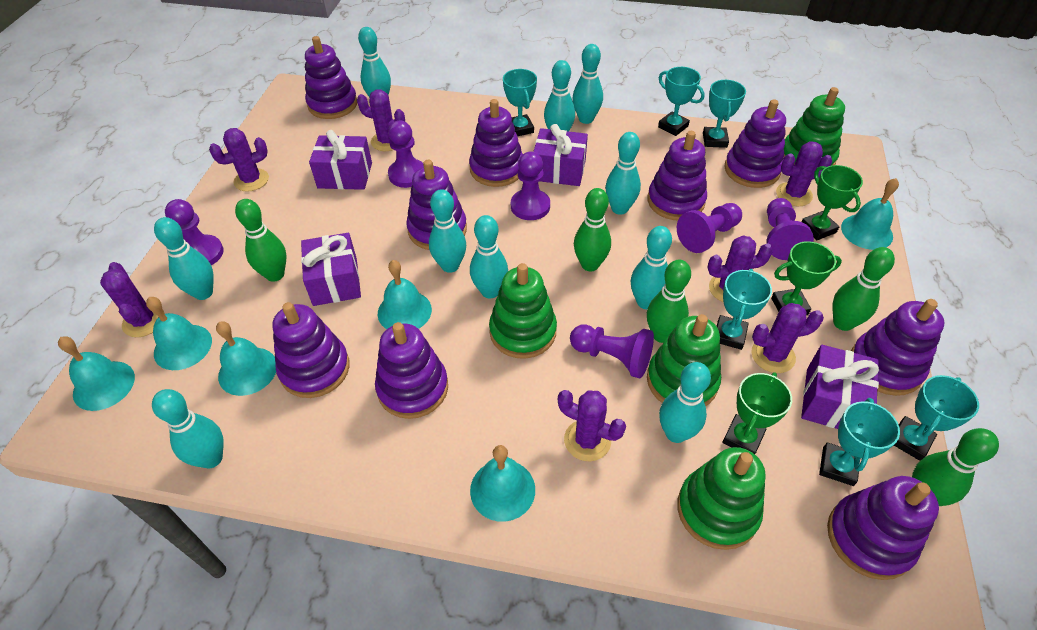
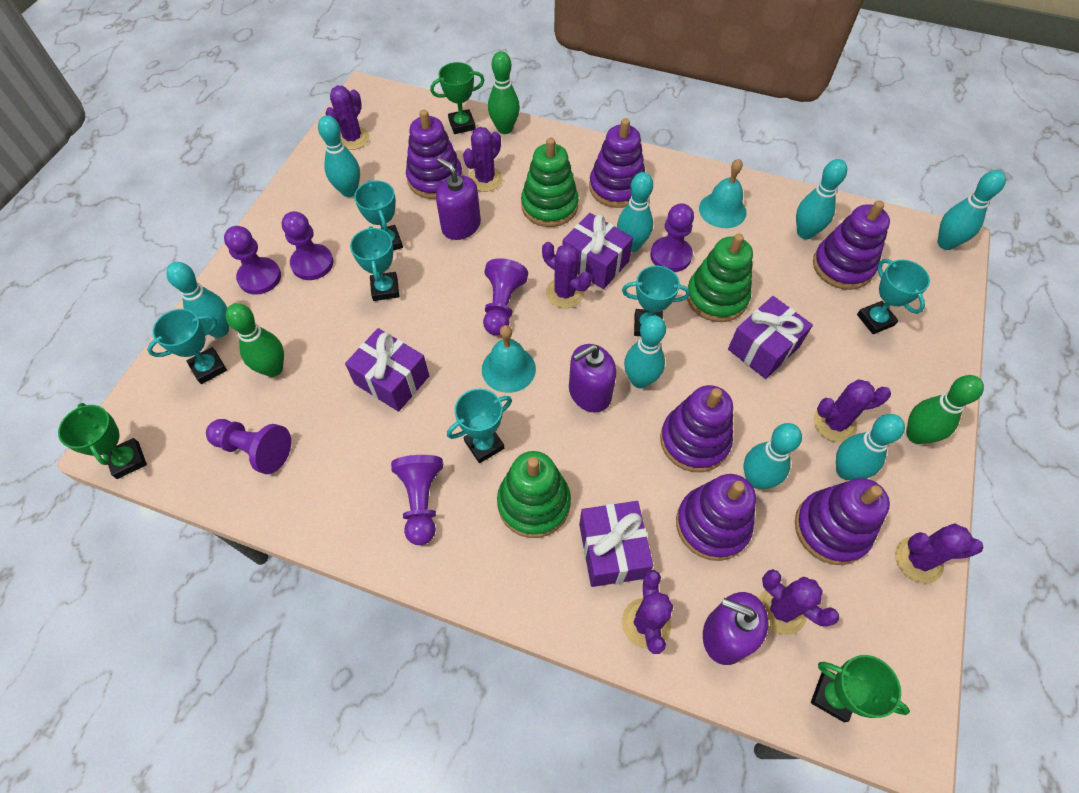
green bowling pin: [235,199,286,282] [574,188,611,272] [647,260,691,343] [832,247,895,331] [912,428,999,506] = 5 -> [226,303,284,377] [488,51,520,134] [906,375,984,444] = 3
green stacking toy: [489,263,557,359] [647,314,721,406] [677,447,766,550] [784,87,845,165] = 4 -> [497,451,571,538] [521,138,579,227] [687,233,753,322] = 3
purple soap dispenser: none = 0 -> [436,157,481,240] [569,344,616,413] [703,592,768,665] = 3
purple stacking toy: [272,302,350,398] [305,36,357,119] [375,322,448,419] [406,160,467,250] [469,99,523,187] [648,131,707,220] [724,99,786,188] [827,476,939,580] [851,299,945,396] = 9 -> [406,110,463,199] [589,118,645,208] [660,385,733,472] [676,474,756,561] [795,478,890,565] [813,201,890,290] = 6
turquoise bell: [58,336,135,411] [146,297,212,370] [216,321,276,396] [378,260,432,329] [470,445,535,522] [841,178,899,250] = 6 -> [482,325,536,393] [699,159,747,228] = 2
turquoise bowling pin: [152,389,224,468] [154,217,214,300] [358,27,391,98] [429,189,466,273] [470,215,508,299] [544,60,575,131] [573,44,603,124] [605,132,641,215] [631,226,672,309] [659,362,711,443] = 10 -> [166,262,229,338] [318,115,360,197] [617,172,653,252] [624,315,666,389] [744,423,802,489] [796,159,847,239] [836,414,905,480] [937,170,1006,250] = 8

